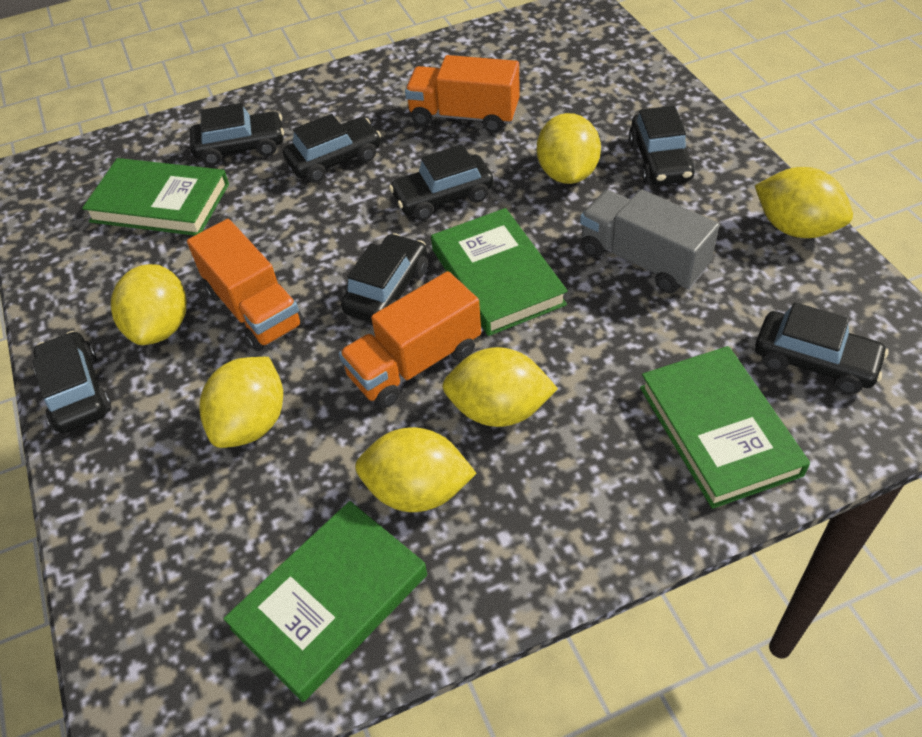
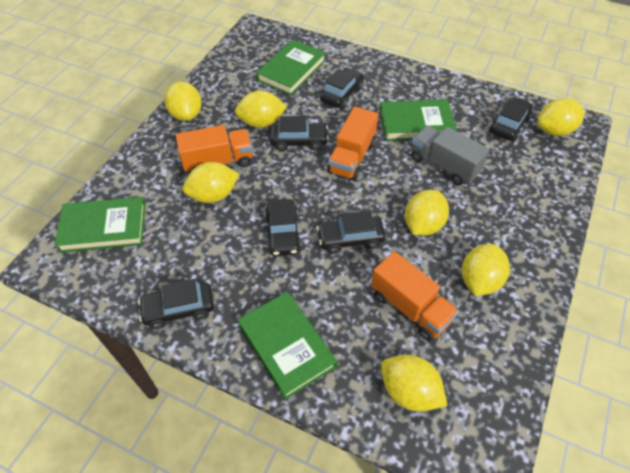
black car: [33,331,111,433] [190,103,284,166] [283,114,381,183] [341,233,428,323] [389,144,494,221] [629,106,695,185] [755,302,889,394] = 7 -> [138,279,214,329] [265,199,302,256] [270,116,328,151] [316,210,385,254] [320,67,364,109] [489,97,533,141] = 6
yellow lemon: [111,264,187,345] [199,357,283,448] [355,427,477,512] [442,347,558,427] [537,113,601,184] [754,167,853,238] = 6 -> [164,81,202,121] [183,162,239,203] [235,91,287,128] [381,355,447,412] [405,190,449,236] [462,244,510,296] [537,98,585,136] = 7

